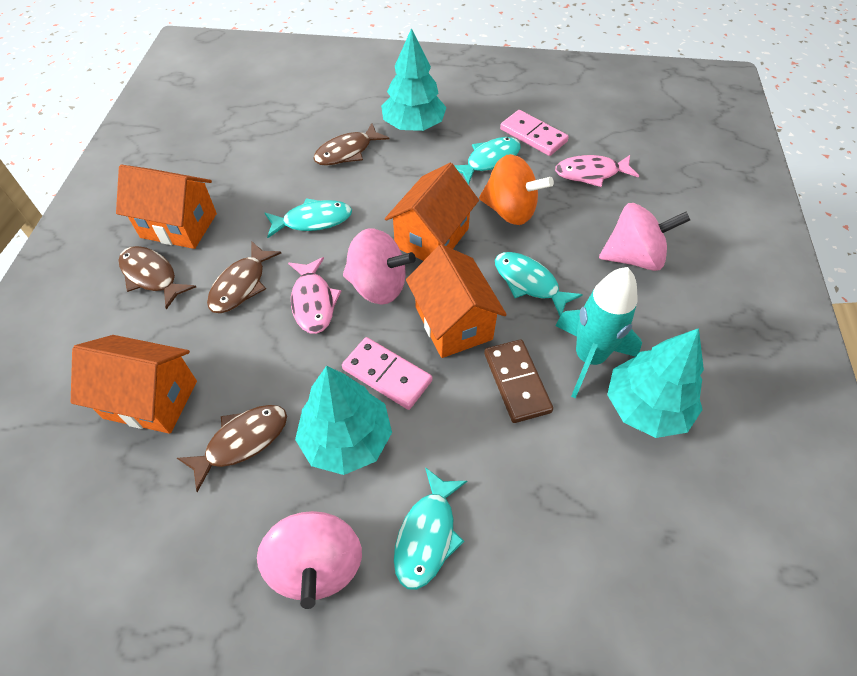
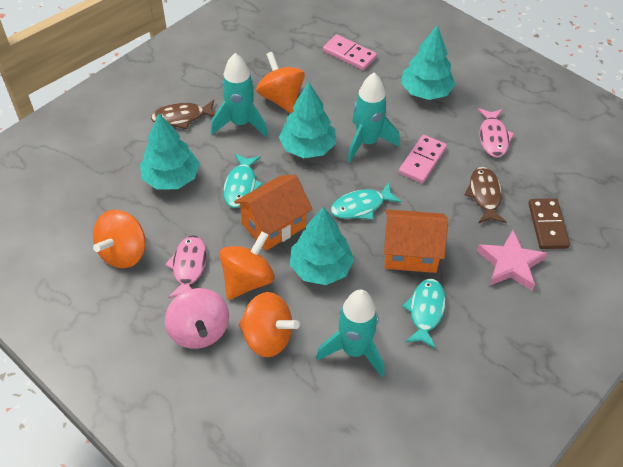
brown fish: [118,246,196,310] [177,405,287,492] [207,242,281,313] [313,123,390,166] = 4 -> [151,100,216,129] [465,167,506,223] = 2
orange house: [71,335,197,434] [116,164,217,249] [385,163,479,261] [406,244,507,358] = 4 -> [234,175,312,251] [384,209,448,273] = 2
orange spinning top: [479,154,554,225] = 1 -> [93,210,146,268] [219,231,275,300] [239,292,300,357] [256,52,305,113] = 4
pink spinning top: [257,511,362,609] [343,229,416,305] [599,203,690,271] = 3 -> [165,288,229,349] = 1
pink star: none = 0 -> [477,230,547,291] = 1
turquoise fish: [265,198,352,238] [394,467,467,590] [454,137,521,185] [495,252,583,316] = 4 -> [223,154,263,208] [330,183,402,220] [402,279,446,349] = 3
turquoise rocket: [555,267,642,398] = 1 -> [211,53,268,138] [316,290,385,377] [347,73,400,163] = 3
turquoise tree: [295,366,392,475] [381,28,447,131] [607,328,704,438] = 3 -> [140,113,199,190] [279,82,336,158] [290,207,354,285] [401,25,456,100] = 4

